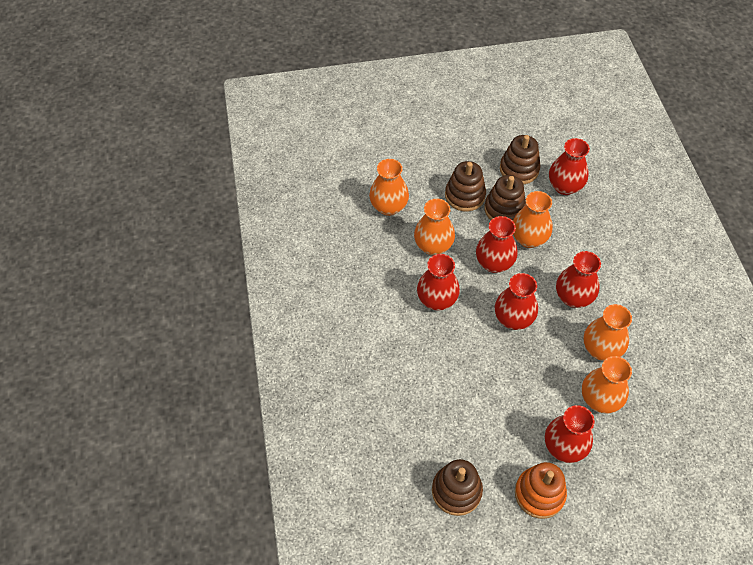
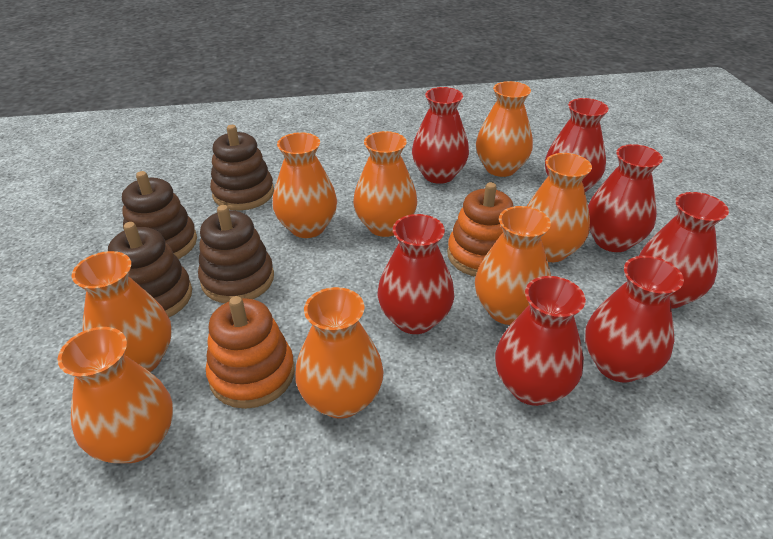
orange stacking toy: [515,462,567,519] = 1 -> [206,296,295,409] [447,182,514,277] = 2
orange vase: [369,159,409,216] [414,199,455,255] [513,191,553,248] [582,356,632,413] [584,304,632,361] = 5 -> [57,327,173,463] [72,251,172,372] [273,132,337,238] [295,287,384,419] [353,131,417,237] [475,206,551,325] [476,81,533,177] [527,153,592,262] = 8
red vase: [417,254,460,311] [476,216,518,273] [495,273,538,330] [545,405,595,463] [549,138,590,195] [556,251,601,308] = 6 -> [378,214,454,334] [412,87,469,184] [495,276,586,406] [545,98,609,192] [585,256,684,382] [588,144,663,252] [639,192,729,309] = 7

